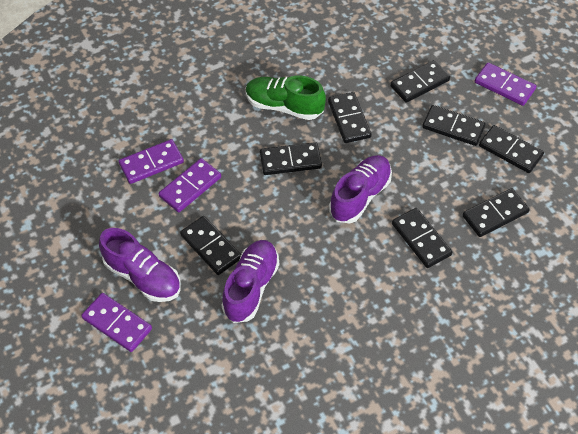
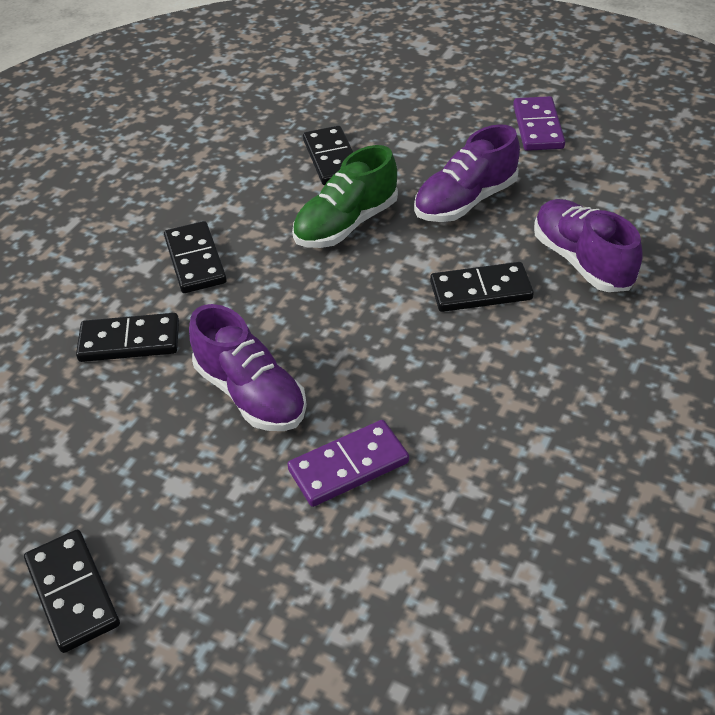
black domino: [180,216,241,275] [260,142,322,175] [328,92,371,143] [390,60,450,103] [392,208,452,268] [422,105,486,146] [463,188,530,237] [479,125,544,173] = 8 -> [24,530,120,653] [76,313,179,362] [164,221,227,293] [303,126,353,185] [430,262,534,312] = 5
purple domino: [81,293,152,352] [119,139,184,184] [159,158,221,212] [475,62,536,106] = 4 -> [287,420,409,507] [513,96,565,151] = 2

